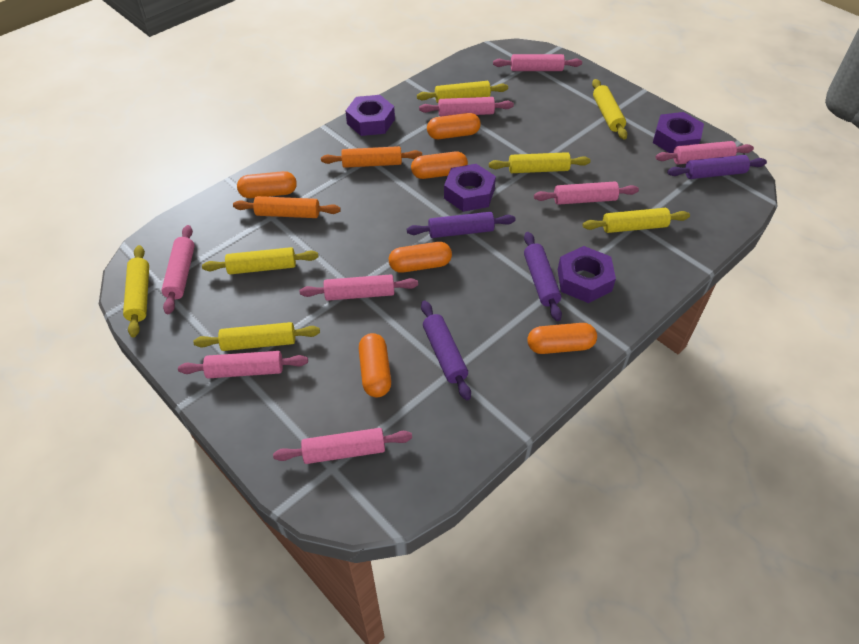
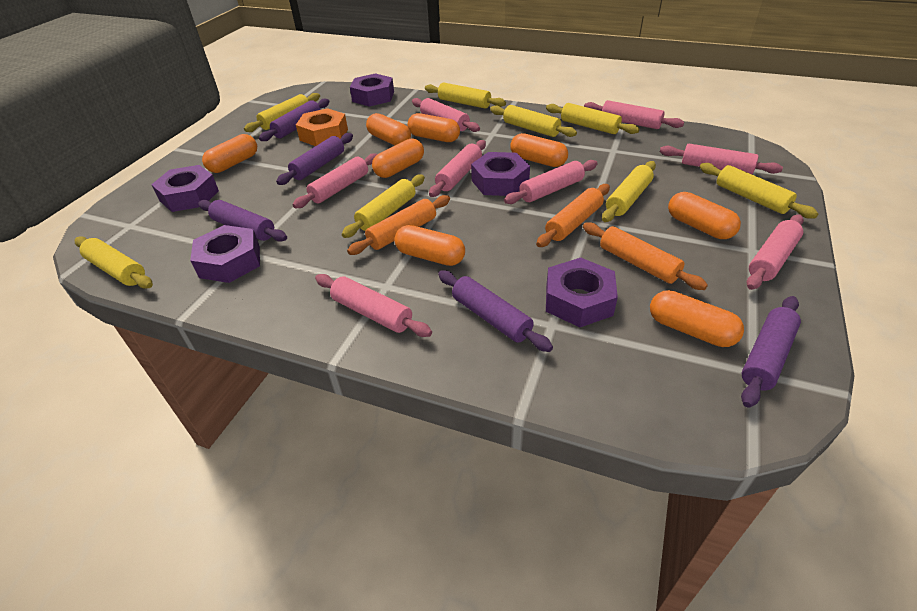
orange capsule: [237,171,297,198] [359,333,391,397] [389,242,452,273] [411,151,468,179] [427,113,481,139] [527,323,597,354] = 6 -> [202,134,257,173] [366,113,411,146] [372,138,424,178] [395,225,465,266] [408,113,460,142] [510,133,568,167] [650,290,744,347] [668,192,741,239] = 8
orange nut: none = 0 -> [296,108,348,146] = 1
orange rolling pin: [233,196,341,218] [321,146,422,168] = 2 -> [347,195,450,255] [536,184,610,247] [583,222,708,290] = 3
purple nut: [346,95,395,136] [444,164,496,212] [558,246,616,303] [653,112,704,153] = 4 -> [151,165,219,212] [190,225,260,283] [350,73,394,107] [471,152,530,196] [546,258,618,327] = 5
purple rolling pin: [407,212,515,238] [421,301,471,400] [524,232,562,321] [667,155,767,179] = 4 -> [198,200,287,242] [259,99,329,141] [276,133,353,185] [438,270,553,352] [741,296,801,408] = 5
yellow rolling pin: [123,245,149,337] [193,322,320,351] [202,247,319,274] [417,81,508,103] [489,152,590,173] [583,208,690,233] [592,79,627,140] = 7 -> [75,236,153,289] [244,93,320,132] [342,175,425,238] [425,83,506,109] [490,105,577,137] [546,103,639,134] [602,161,656,222] [700,163,818,218] = 8

